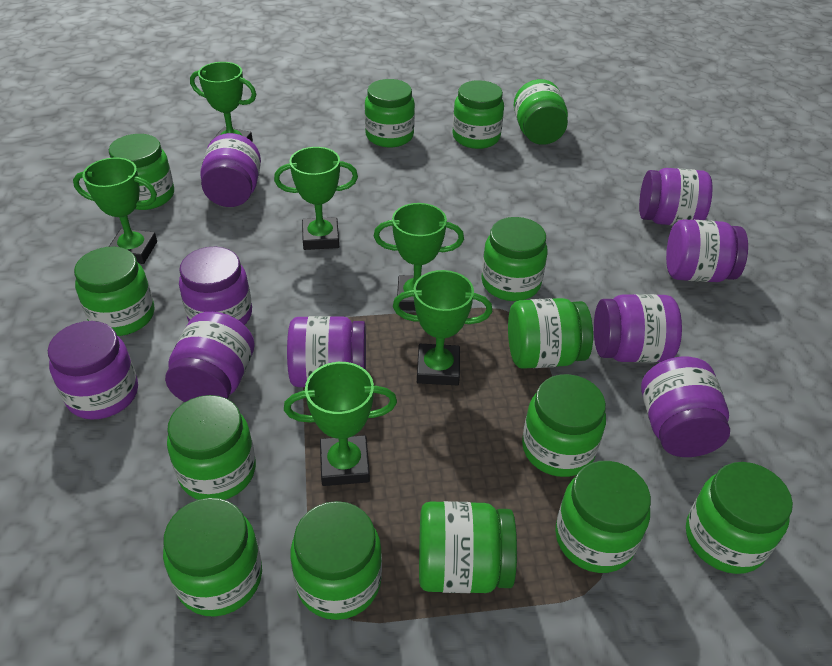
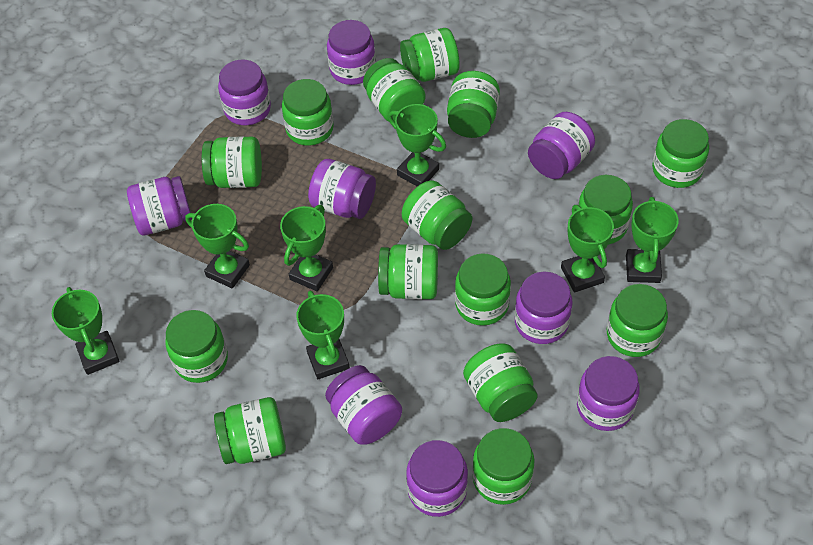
green jar: [74,247,154,336] [109,134,174,210] [163,498,262,617] [167,395,256,500] [290,501,382,620] [365,79,415,147] [419,501,517,593] [452,80,504,149] [481,217,547,301] [508,298,593,369] [514,79,568,145] [522,374,606,477] [555,461,651,573] [686,462,793,574] = 14 -> [165,310,228,383] [202,136,262,188] [214,397,286,464] [282,79,334,146] [363,58,426,122] [378,244,438,299] [400,28,460,82] [402,180,472,250] [447,71,500,138] [455,253,511,326] [463,343,538,422] [472,428,534,505] [578,175,633,244] [607,284,668,357] [652,119,709,188] = 15
green trophy: [73,157,157,264] [190,62,257,141] [274,147,358,250] [284,362,397,486] [374,203,464,311] [393,270,492,385] = 6 -> [52,287,120,375] [185,204,250,289] [280,205,333,291] [296,291,350,379] [388,104,446,186] [561,205,614,292] [626,197,679,283] = 7

